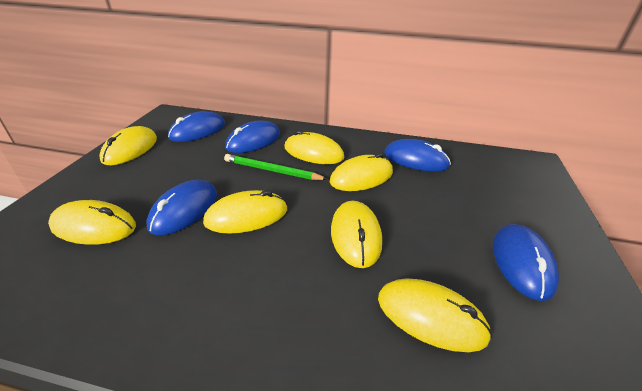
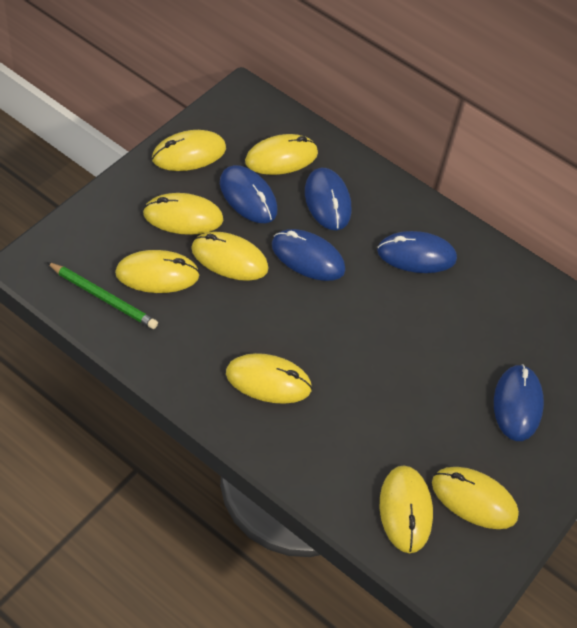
yellow mouse: [48,200,136,245] [99,126,157,165] [203,190,287,234] [284,130,344,164] [330,153,393,191] [331,201,382,268] [378,278,492,352] = 7 -> [115,250,200,293] [143,193,223,235] [152,130,226,171] [191,231,268,281] [226,353,312,404] [245,134,318,175] [380,465,433,553] [432,467,519,529] = 8

